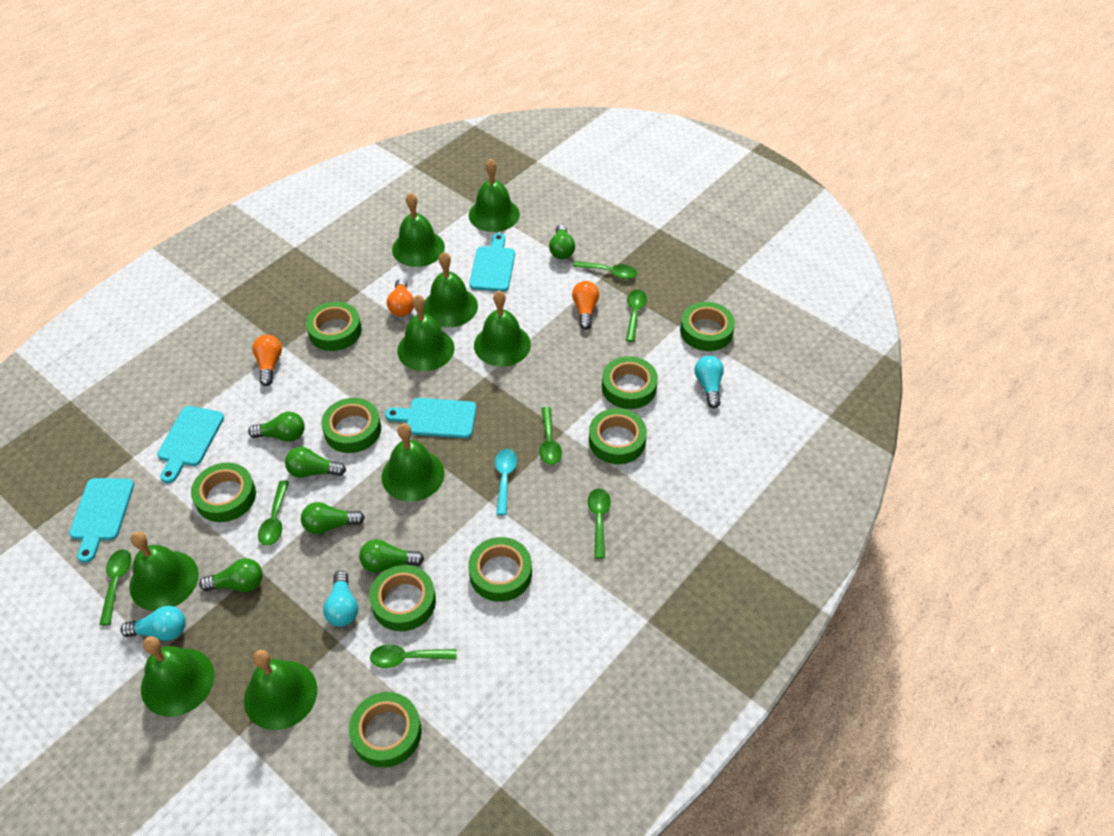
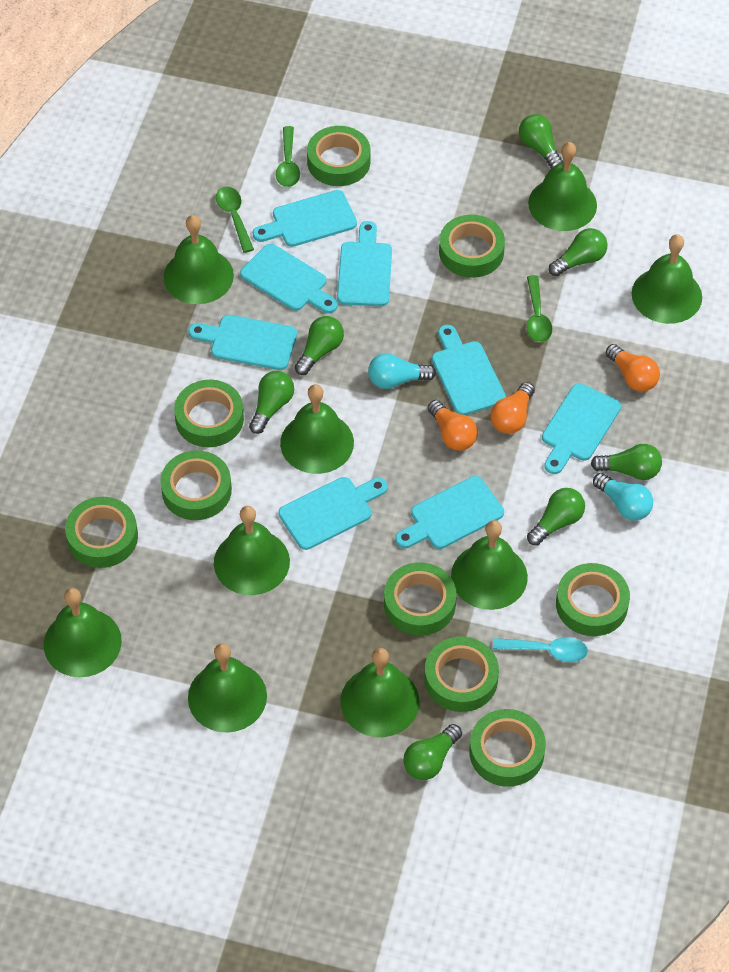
green light bulb: [199,558,263,592] [248,411,305,442] [285,447,346,478] [301,502,365,534] [359,539,424,573] [549,224,575,259] = 6 -> [249,371,294,434] [295,316,344,375] [403,724,462,780] [519,114,563,169] [527,488,585,546] [549,228,608,276] [591,444,662,480] = 7
green spoon: [99,549,132,625] [258,480,289,546] [370,644,457,668] [539,407,562,465] [573,261,637,279] [588,488,611,559] [626,290,647,342] = 7 -> [216,186,254,253] [276,126,300,187] [527,275,552,342] = 3
turquoise cutting board: [69,478,134,563] [157,406,224,483] [385,398,477,438] [469,233,515,292] = 4 -> [188,315,297,370] [240,244,338,313] [253,190,357,247] [279,477,388,550] [337,221,392,306] [395,476,504,549] [432,325,506,415] [542,383,621,474] = 8
turquoise light bulb: [121,606,186,641] [323,571,358,627] [695,356,724,408] = 3 -> [368,353,436,389] [593,473,653,521] = 2

